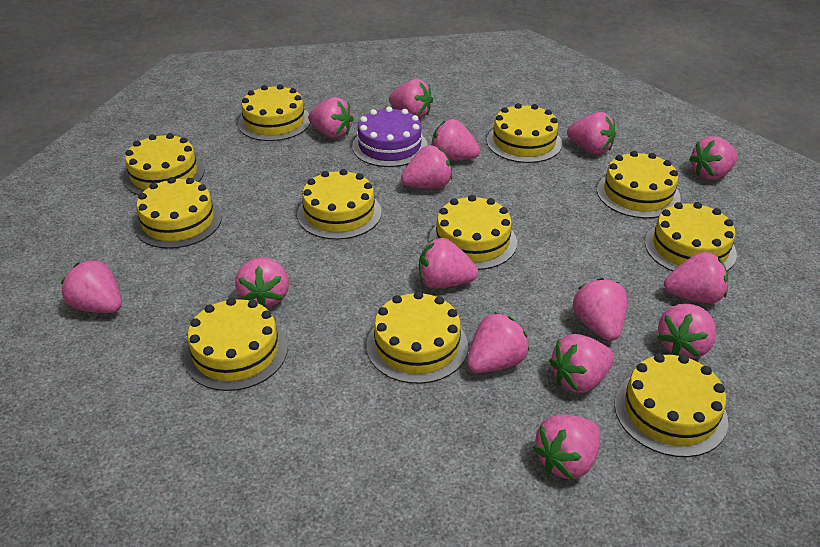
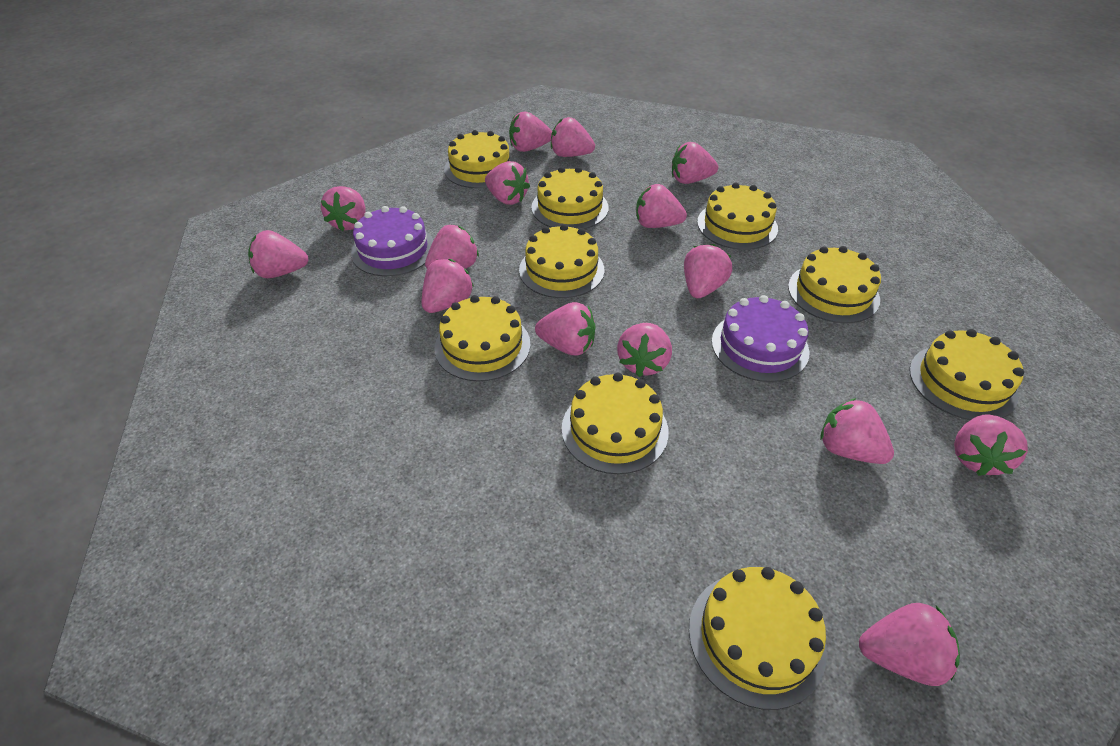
purple cake: [352,106,428,167] = 1 -> [351,206,434,276] [712,295,810,382] = 2
yellow cake: [123,133,205,195] [134,177,222,249] [184,298,288,391] [238,84,310,141] [297,169,382,240] [366,291,468,384] [429,195,517,270] [487,103,562,163] [597,151,681,218] [614,354,728,457] [645,202,737,272] = 11 -> [435,295,530,382] [444,130,515,188] [519,224,604,298] [532,167,609,229] [562,373,669,474] [689,567,827,710] [697,183,778,250] [788,246,881,323] [909,329,1024,420] = 9

